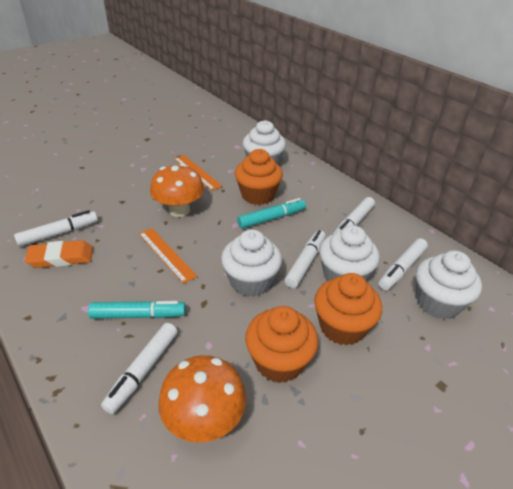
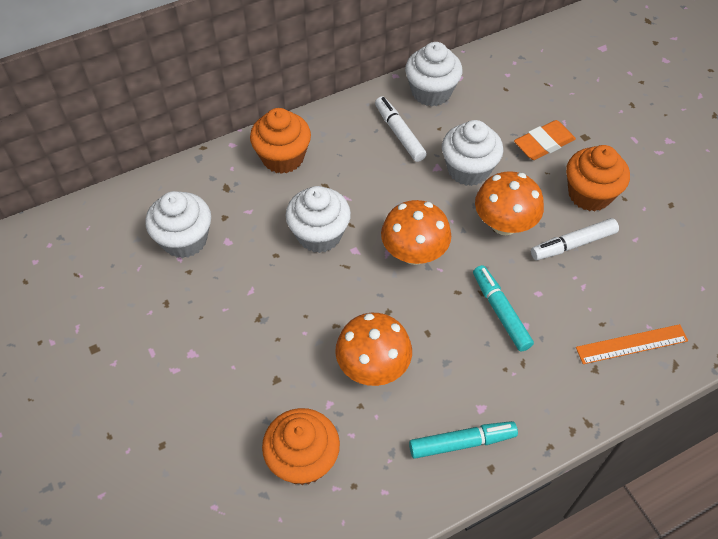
orange mushroom: [150,164,204,217] [158,355,246,443] = 2 -> [335,313,412,386] [381,200,451,265] [475,171,544,235] = 3
orange ruler: [139,228,197,284] [174,155,223,191] = 2 -> [576,324,688,364] = 1
white marker: [14,210,98,247] [101,323,178,414] [284,230,326,288] [333,197,375,234] [379,238,428,290] = 5 -> [375,96,427,162] [531,218,619,260] = 2

